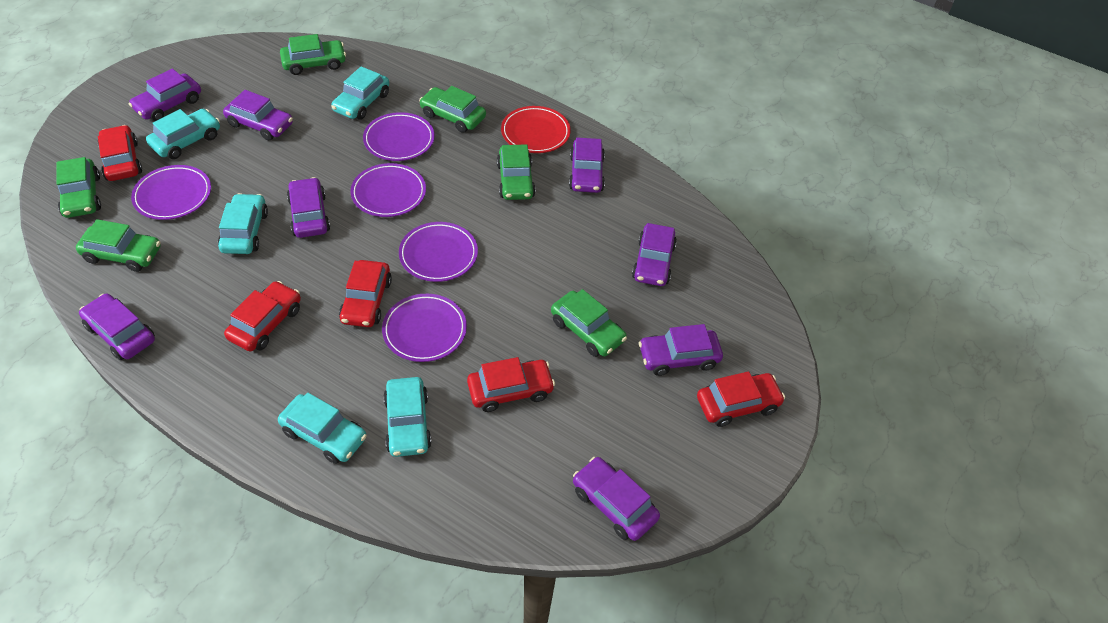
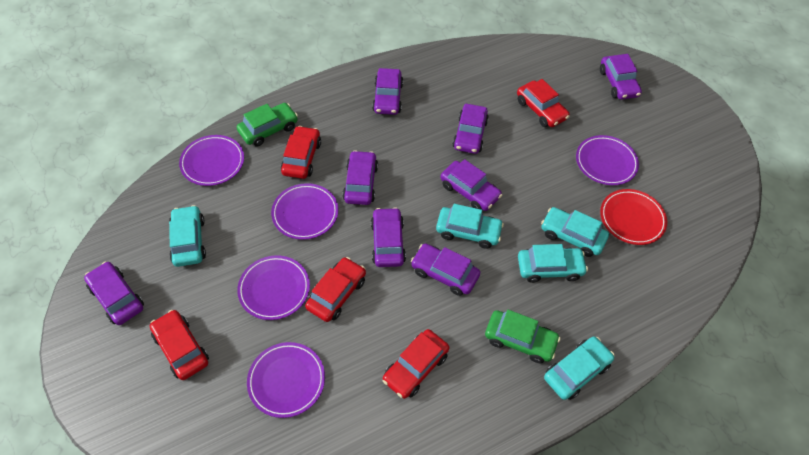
green car: [56,157,101,218] [76,219,161,272] [280,34,346,75] [419,86,486,133] [497,144,536,200] [551,289,627,357] = 6 -> [237,103,298,147] [485,310,560,363] = 2

